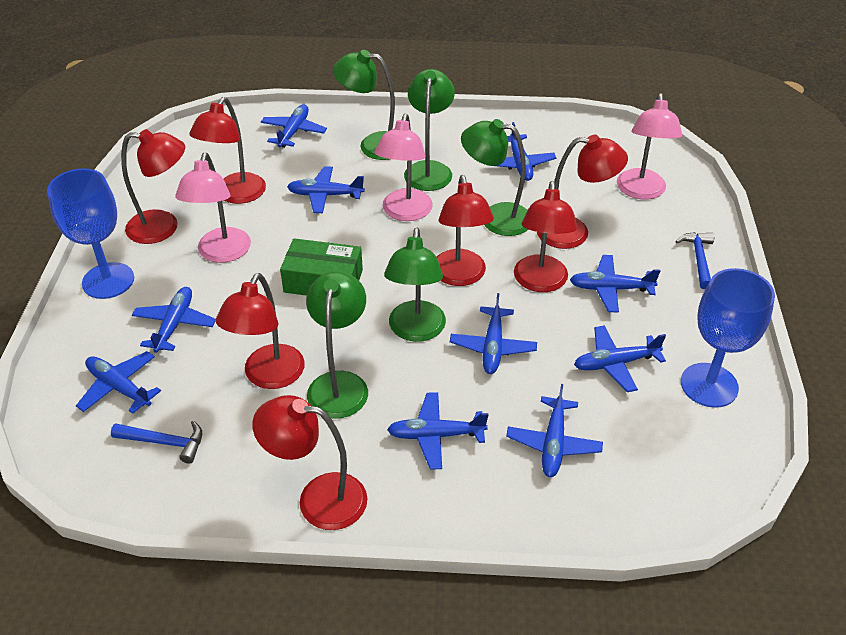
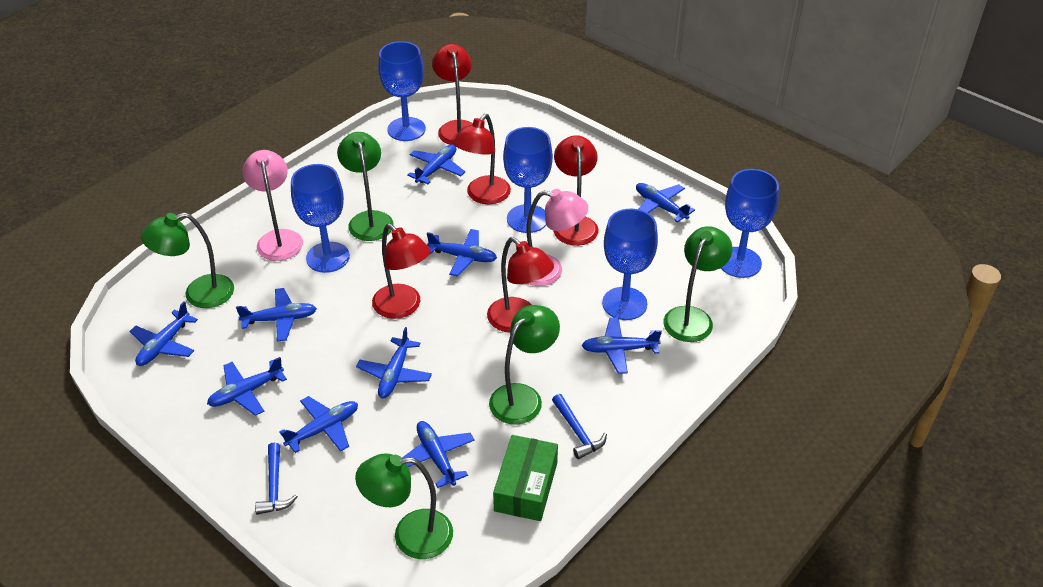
blue goblet: [47,168,134,299] [681,268,775,408] = 2 -> [291,164,350,273] [378,41,426,141] [503,127,553,233] [602,209,658,320] [721,169,779,278] = 5
pink lamp: [175,153,251,263] [375,113,433,221] [617,93,682,199] = 3 -> [242,150,303,261] [527,189,588,286] = 2
red lamp: [121,129,185,244] [189,97,266,204] [216,273,305,389] [252,395,367,530] [437,175,494,286] [514,181,578,292] [537,135,628,249] = 7 -> [372,224,431,319] [432,44,473,145] [453,114,511,204] [487,237,554,333] [553,135,598,246] = 5

